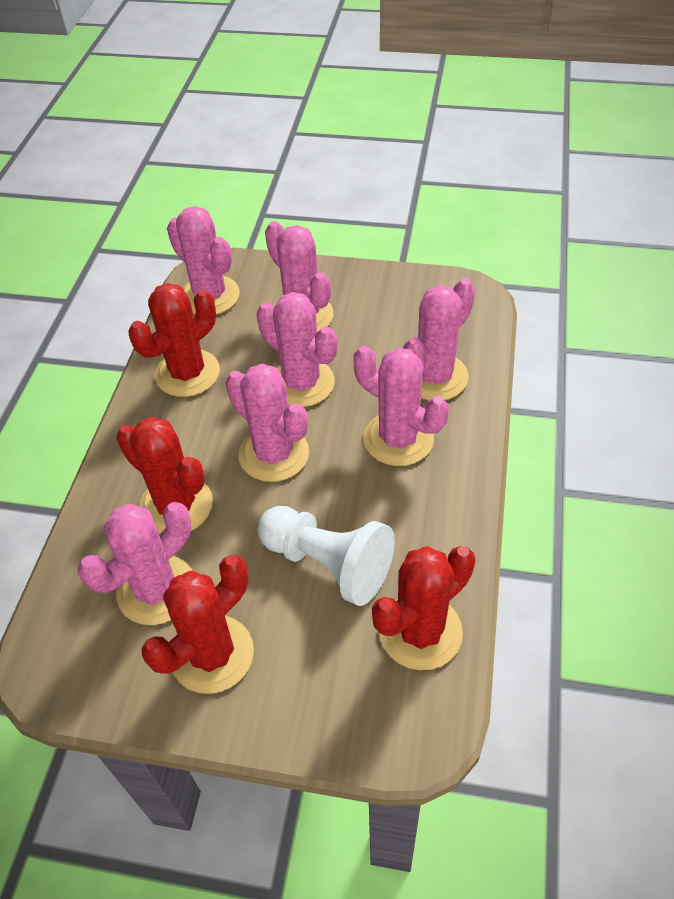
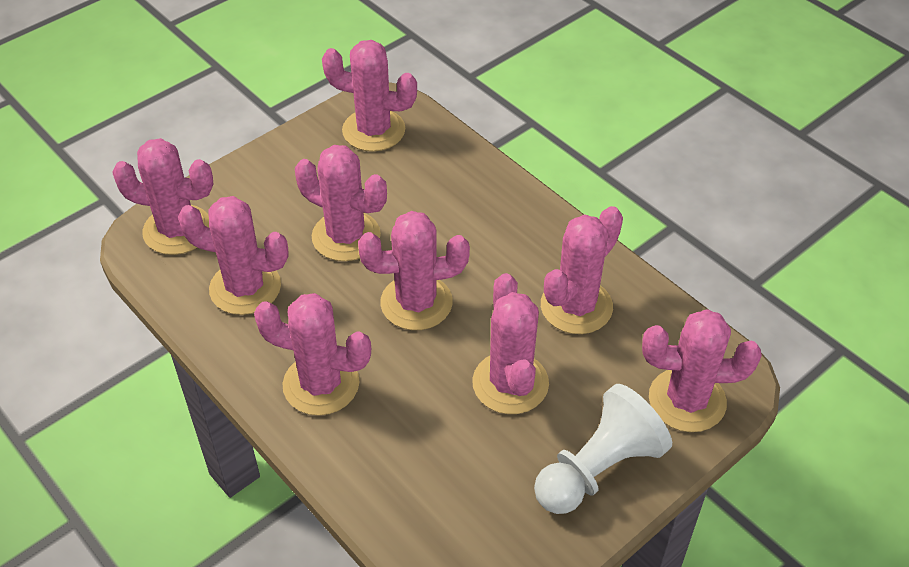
pink cactus: [78,502,193,625] [167,206,240,315] [226,364,309,482] [256,292,337,407] [265,221,334,332] [354,346,449,466] [403,279,475,400] = 7 -> [112,138,214,255] [178,196,289,315] [254,293,371,415] [295,145,387,261] [322,40,417,151] [358,211,470,330] [472,273,549,414] [541,206,623,334] [642,309,762,432] = 9
red cactus: [116,417,213,534] [128,283,220,397] [142,555,254,694] [372,546,476,670] = 4 -> none = 0

